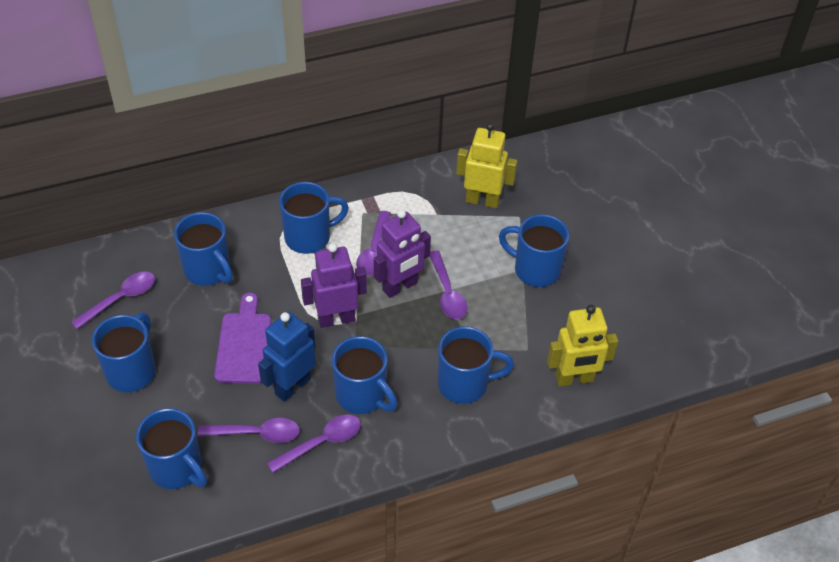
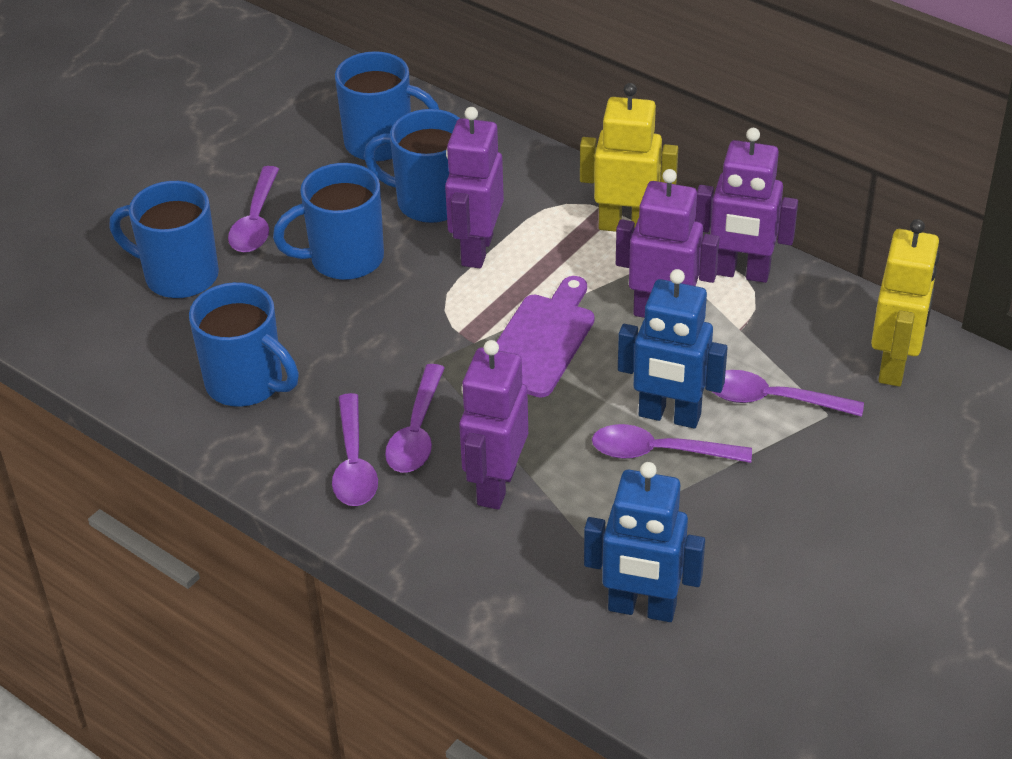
blue mug: [92,312,156,392] [136,408,207,489] [174,212,233,286] [279,182,349,254] [332,336,397,414] [438,326,514,404] [499,214,569,287] = 7 -> [109,181,219,299] [189,282,299,407] [273,163,384,280] [335,51,439,162] [364,109,460,223] = 5
blue robot: [258,311,316,402] = 1 -> [584,462,705,622] [618,269,728,429] = 2
purple robot: [301,243,367,328] [374,210,431,298] = 2 -> [445,107,504,268] [459,340,528,510] [616,169,720,318] [695,128,798,283] = 4

